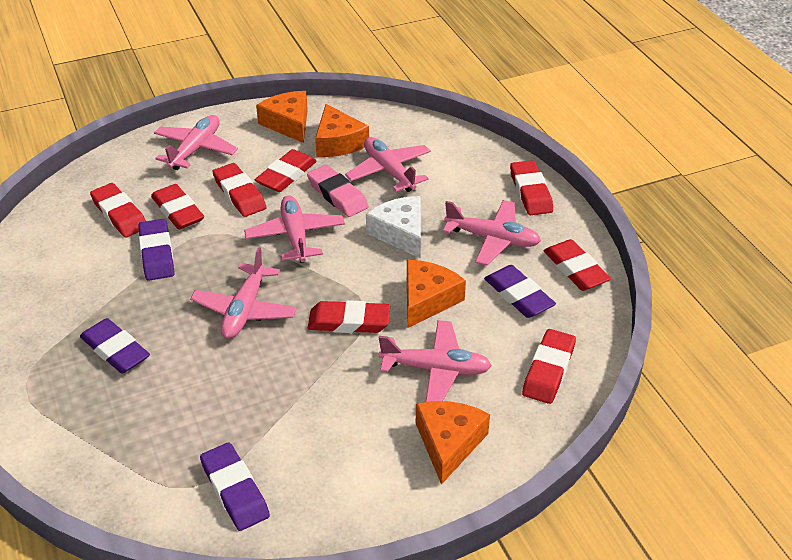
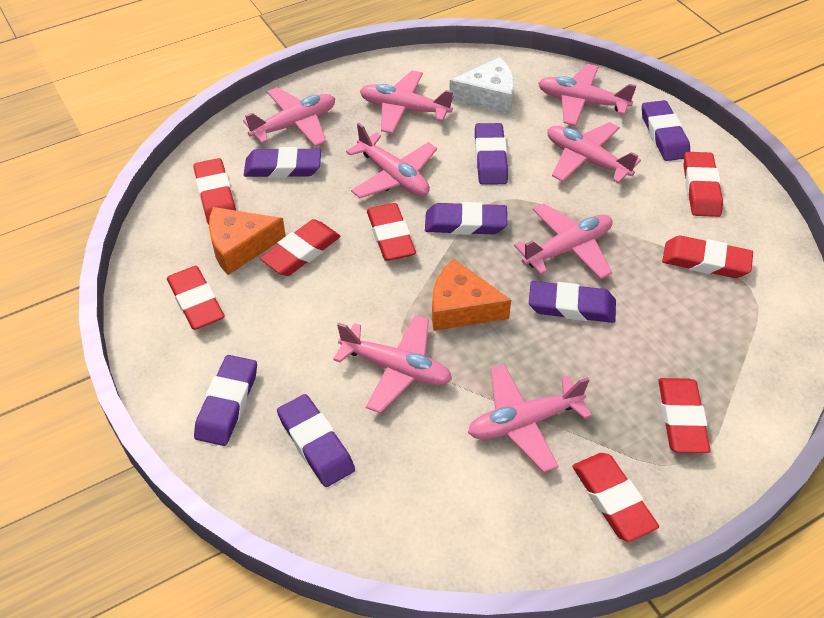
orange cheese: [256,91,308,143] [315,104,369,157] [407,260,466,328] [416,401,490,485] = 4 -> [209,207,286,275] [432,259,511,331] = 2
pink eraser: [307,164,369,217] = 1 -> none = 0
pink plane: [154,115,238,170] [190,247,297,339] [244,196,345,263] [345,137,431,192] [379,320,492,402] [443,200,541,266] = 6 -> [243,87,335,147] [333,315,452,413] [346,123,437,198] [360,70,454,134] [468,364,592,472] [514,203,613,279] [538,64,637,126] [548,122,641,183] = 8
purple eraser: [80,318,150,373] [138,219,174,281] [200,443,270,531] [484,265,556,318] = 4 -> [194,355,257,446] [244,147,321,178] [277,394,355,487] [425,202,507,235] [475,123,508,185] [529,281,616,323] [642,100,690,161] = 7

